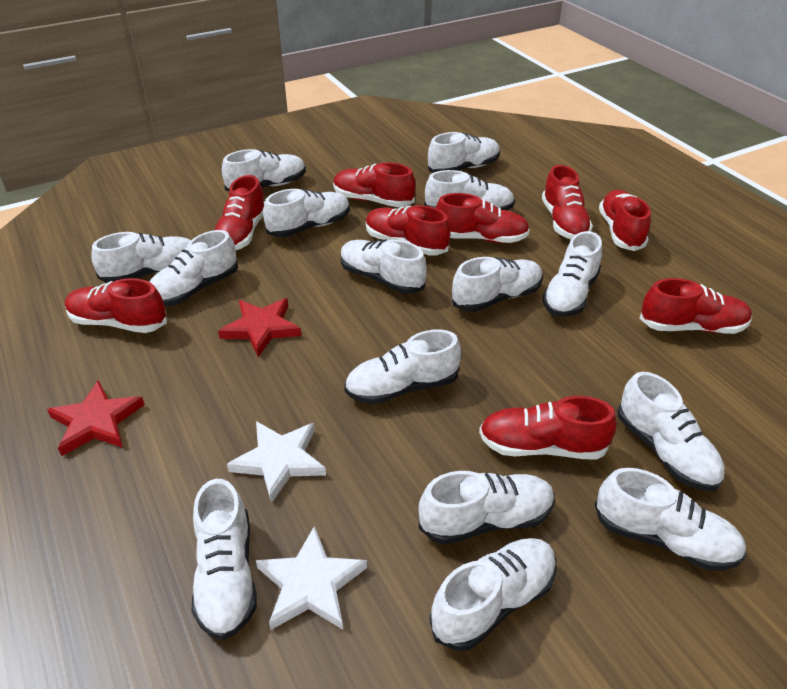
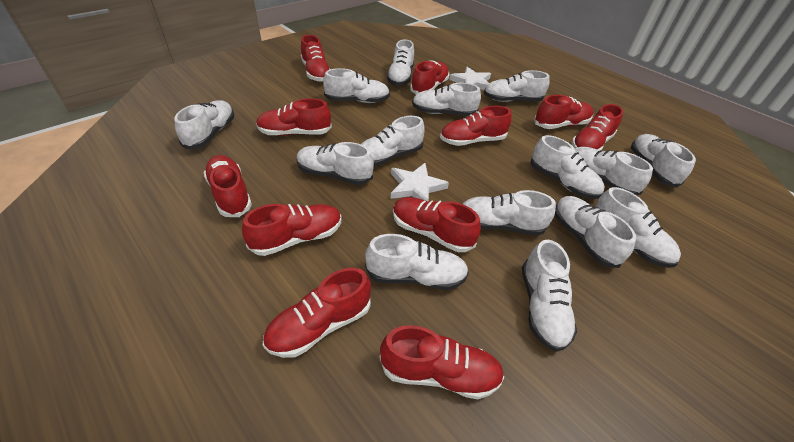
red shoe: [65,278,167,333] [215,175,265,250] [333,162,416,208] [366,205,451,256] [436,193,530,243] [479,396,617,460] [542,165,593,239] [599,190,651,251] [639,278,752,334] = 9 -> [204,155,252,217] [242,204,342,256] [256,98,332,136] [263,268,371,358] [301,35,330,82] [380,325,504,399] [393,197,481,252] [410,60,449,94] [440,106,512,146] [534,95,593,129] [572,104,623,151] = 11
red star: [47,380,145,456] [218,298,301,357] = 2 -> none = 0

